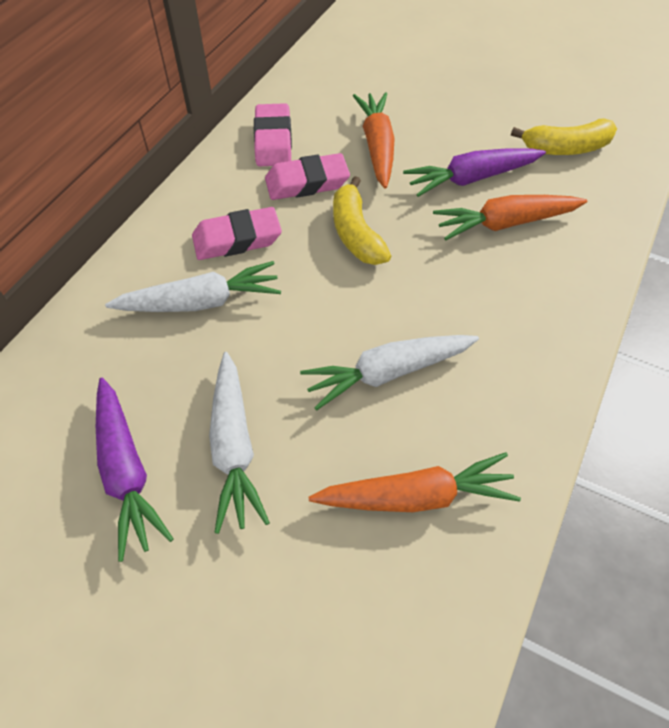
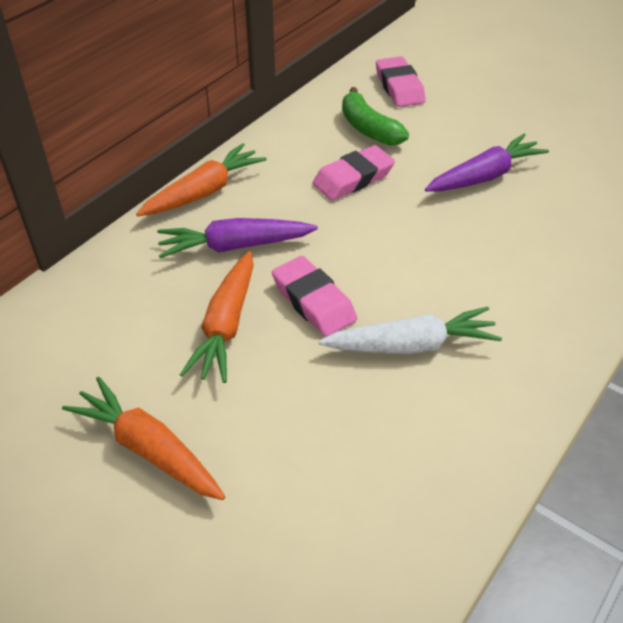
green banana: none = 0 -> [342,87,409,146] = 1
white carrot: [105,261,281,312] [209,352,270,534] [300,335,479,411] = 3 -> [319,307,502,354] = 1
yellow banana: [333,176,391,265] [511,119,617,155] = 2 -> none = 0

